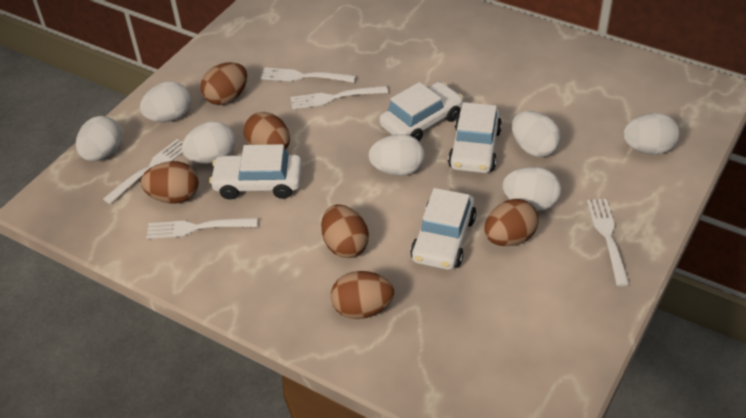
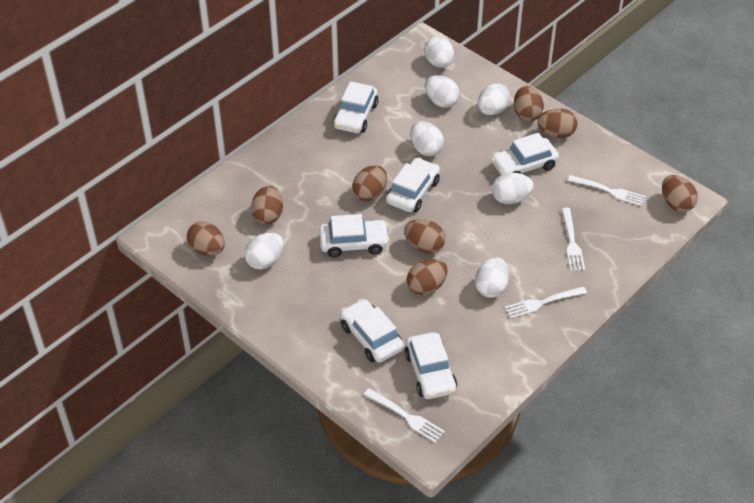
brown egg: [141,161,199,204] [201,62,247,105] [243,112,290,150] [321,205,369,258] [331,271,394,319] [484,199,538,246] = 6 -> [187,221,225,256] [251,186,283,224] [352,165,387,201] [404,219,445,254] [407,259,448,295] [514,86,544,121] [537,108,577,138] [662,175,698,212] = 8
white car: [209,144,302,200] [380,82,463,141] [410,188,476,270] [448,102,502,173] = 4 -> [319,214,390,258] [333,81,378,133] [340,299,404,363] [386,158,440,212] [404,332,457,399] [491,133,559,175] = 6
white fork: [103,139,183,204] [147,218,257,239] [260,67,356,83] [290,86,388,109] [587,199,629,286] = 5 -> [364,388,445,443] [505,286,587,318] [562,208,585,271] [568,175,646,206] = 4

